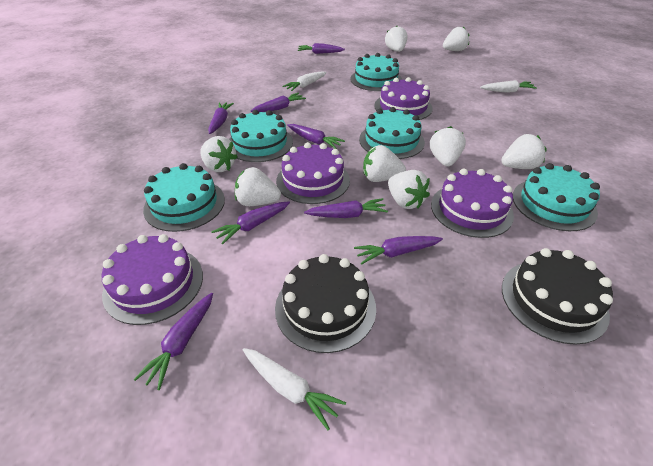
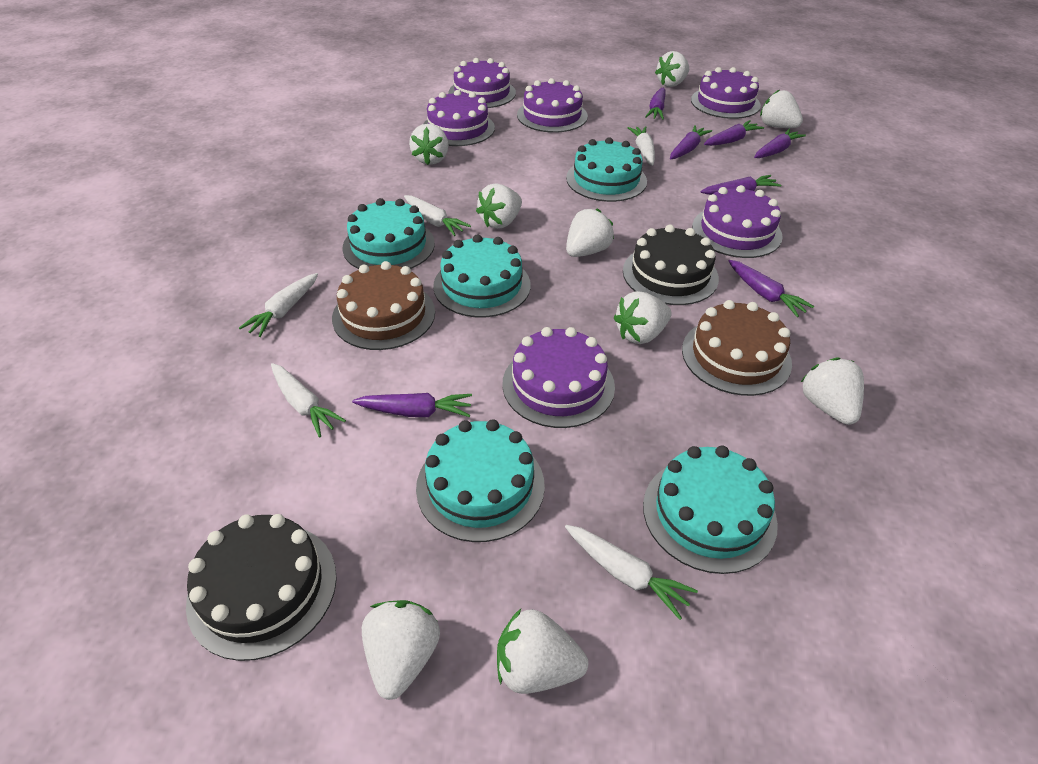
brown cake: none = 0 -> [332,261,435,350] [682,300,792,396] = 2
purple cake: [102,234,203,325] [276,142,350,204] [374,77,433,120] [431,169,514,238] = 4 -> [423,90,495,146] [448,58,516,108] [502,327,615,428] [517,78,588,133] [691,67,761,119] [692,185,783,258] = 6
purple carrot: [133,293,213,390] [208,102,234,134] [211,201,290,245] [251,93,306,112] [287,124,345,149] [298,43,345,54] [304,198,388,218] [354,236,443,264] = 8 -> [352,393,472,417] [645,88,666,120] [670,125,712,159] [700,175,781,195] [704,120,764,146] [728,260,814,317] [754,129,806,158] = 7
white carrot: [243,348,346,430] [282,71,327,91] [480,80,537,93] = 3 -> [239,273,318,337] [271,363,346,437] [404,195,471,236] [565,525,698,620] [628,126,655,166] = 5
white strawberry: [200,136,238,172] [235,167,281,206] [363,145,406,182] [385,26,407,52] [388,170,430,209] [430,126,466,167] [443,26,469,51] [501,134,547,169] = 8 -> [362,600,440,700] [409,124,449,165] [476,183,522,229] [497,609,588,694] [566,209,614,257] [613,291,671,344] [655,51,689,87] [760,90,803,128] [801,357,864,425] = 9

